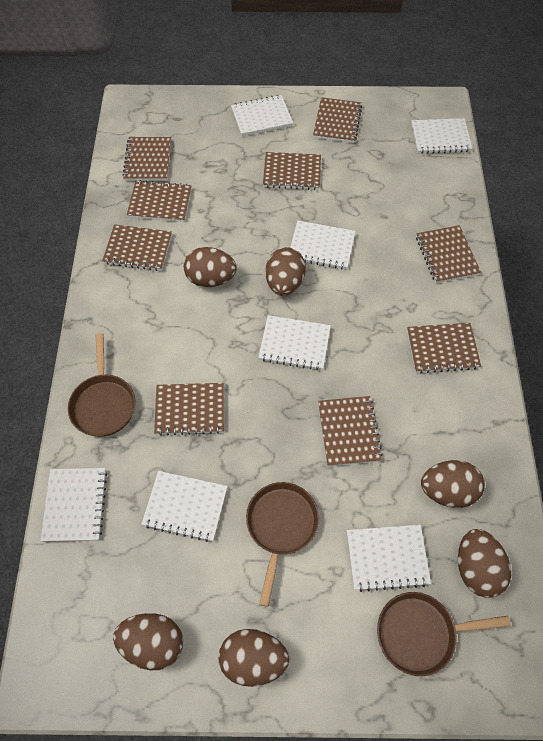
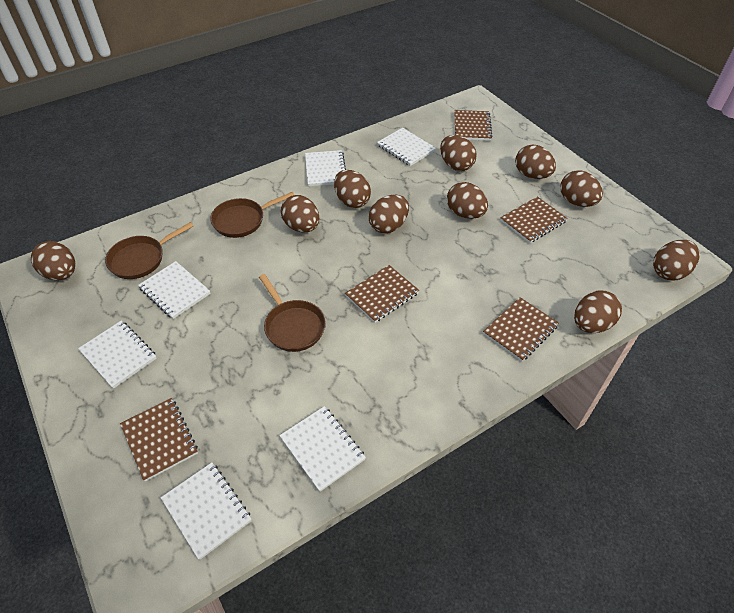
brown egg: [113,613,183,670] [184,247,237,287] [219,629,289,687] [266,247,306,296] [421,460,485,508] [458,529,511,598] = 6 -> [31,241,76,280] [281,195,319,232] [334,170,371,208] [369,195,409,234] [440,135,477,171] [447,182,488,219] [515,145,556,179] [560,170,603,207] [574,291,622,333] [653,240,700,281] = 10
brown notebook: [102,224,172,271] [122,137,171,181] [127,180,192,222] [154,383,224,436] [263,152,321,190] [313,97,362,143] [318,396,383,466] [407,323,481,373] [416,225,481,283] = 9 -> [120,398,198,482] [345,265,419,323] [454,110,492,141] [483,297,559,362] [500,197,568,243] = 5
white notebook: [40,468,107,542] [141,471,227,542] [231,95,293,136] [258,315,331,370] [290,221,355,270] [347,525,431,592] [411,118,472,154] = 7 -> [78,320,157,389] [138,261,211,319] [161,463,251,560] [279,406,366,492] [305,150,346,186] [377,128,436,166] = 6

